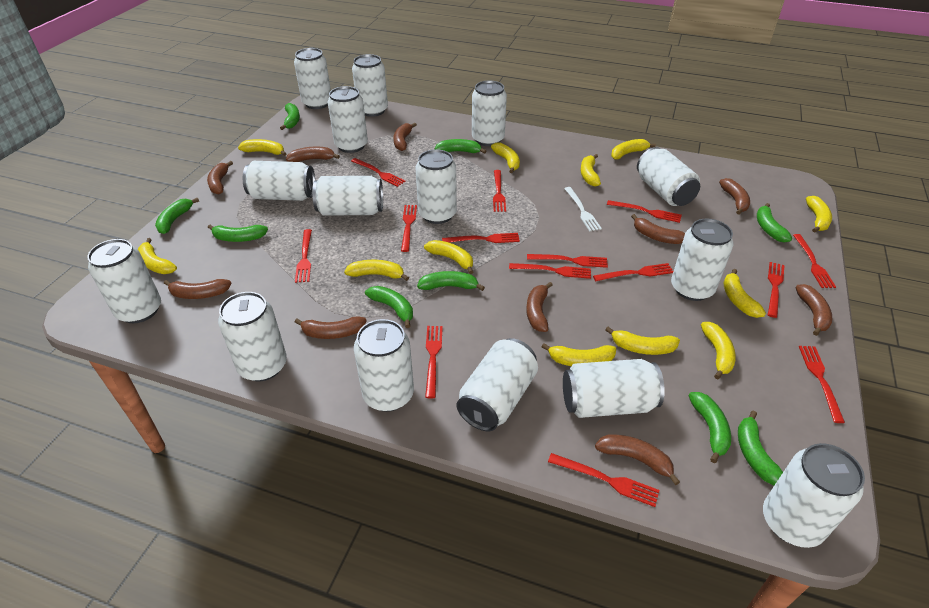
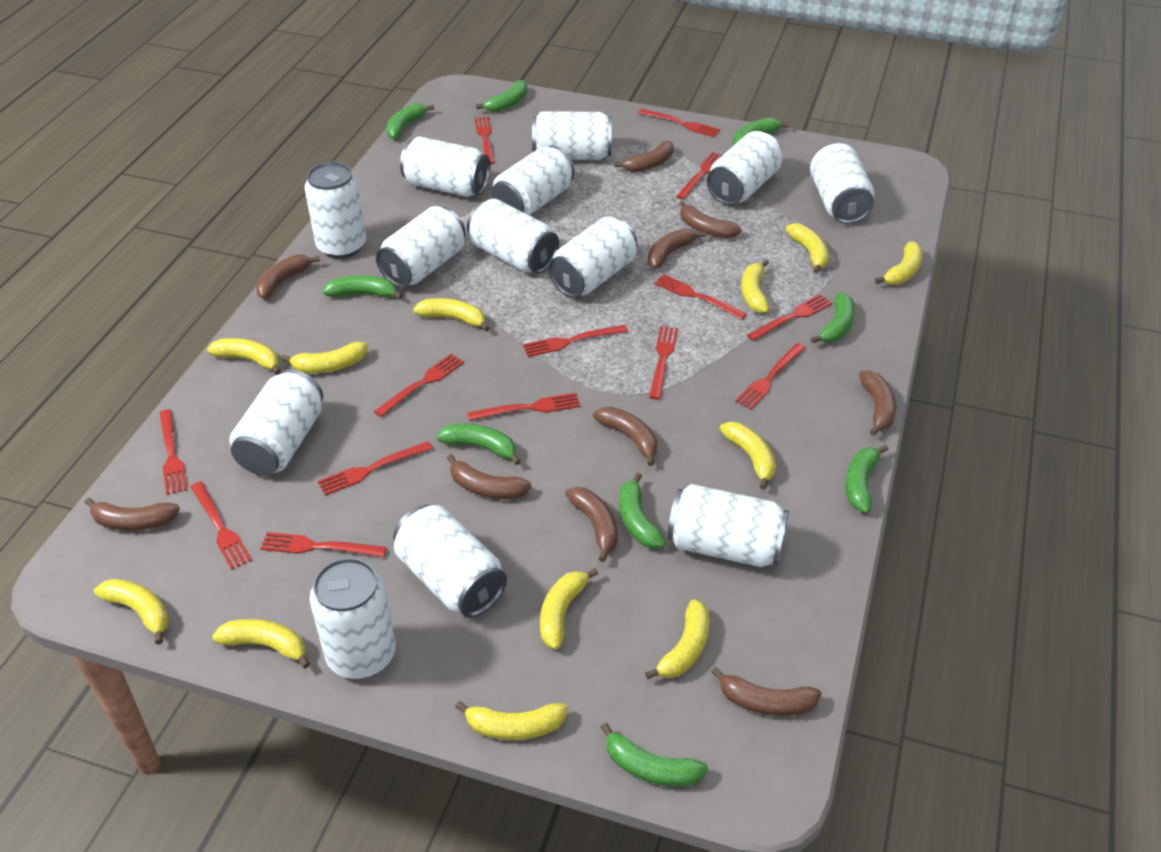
white can: [87,239,161,323] [218,292,287,381] [243,161,315,201] [294,48,331,109] [312,176,383,216] [328,86,368,153] [352,54,388,117] [354,319,414,412] [415,149,457,224] [457,338,538,431] [472,80,507,146] [563,359,665,418] [637,147,700,206] [671,218,734,301] [763,443,865,548] = 15 -> [230,369,323,476] [305,162,366,259] [310,558,396,679] [376,206,466,288] [393,505,507,617] [400,136,490,197] [467,199,559,274] [491,146,575,215] [532,111,612,160] [548,217,637,298] [667,484,789,567] [707,131,782,205] [810,143,875,224] = 13
white fork: [564,187,602,231] = 1 -> none = 0

